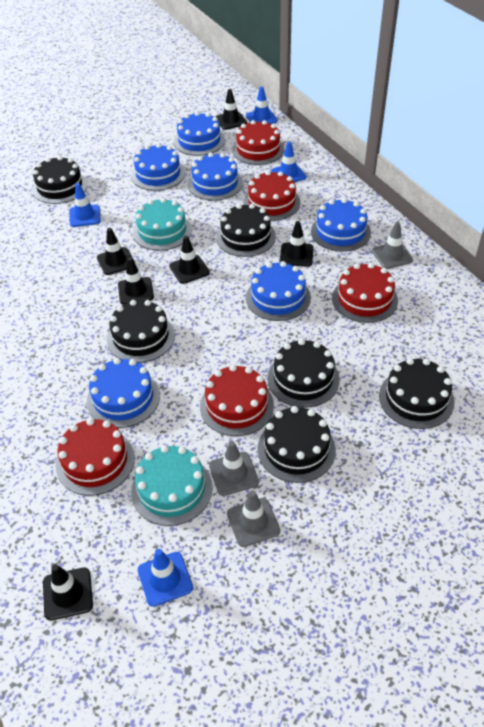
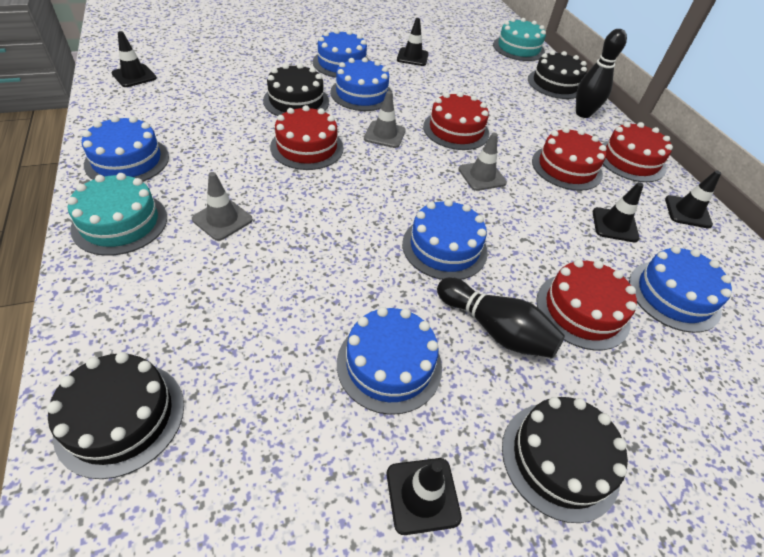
black bowling pin: none = 0 -> [437,277,565,358] [576,29,627,118] = 2
black cake: [32,156,88,204] [107,300,175,363] [216,204,276,257] [258,406,336,483] [267,339,340,408] [379,358,454,429] = 6 -> [47,352,184,479] [263,63,329,116] [502,397,628,523] [528,50,587,99] = 4
black traffic cone: [43,564,93,621] [97,228,135,275] [118,257,154,305] [169,236,210,284] [215,89,247,130] [280,221,314,267] = 6 -> [111,31,157,87] [387,458,462,535] [397,18,429,66] [593,182,643,242] [665,170,721,229] = 5
blue traffic cone: [69,183,101,227] [138,549,193,607] [246,86,278,124] [271,142,306,182] = 4 -> none = 0

